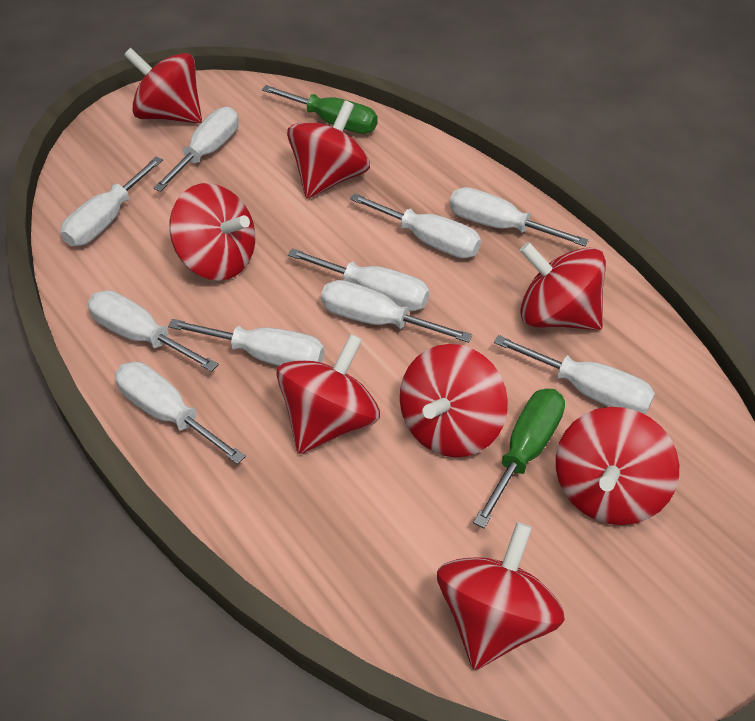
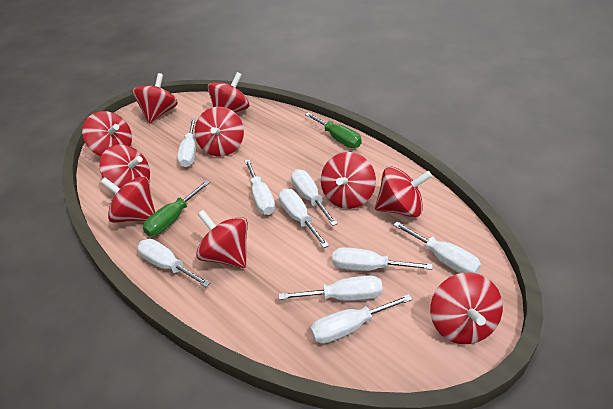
red spinning top: [124,48,202,123] [169,183,255,281] [276,334,380,454] [287,100,370,198] [400,344,508,457] [437,522,565,670] [520,242,606,330] [556,407,679,525] = 8 -> [82,111,132,156] [99,144,150,189] [100,176,155,223] [132,73,178,124] [195,107,244,157] [196,210,248,268] [207,72,249,113] [321,152,376,209] [375,166,432,217] [430,273,503,344] = 10
white screwdriver: [60,157,163,246] [88,290,219,372] [115,362,246,464] [153,107,238,192] [168,319,324,366] [288,248,430,311] [321,280,472,343] [350,193,481,258] [449,187,589,247] [494,335,655,414] = 10 -> [137,239,210,287] [177,118,196,167] [245,159,275,215] [278,189,329,248] [279,275,383,301] [291,169,338,226] [311,294,412,344] [332,247,433,271] [393,222,481,274] = 9

